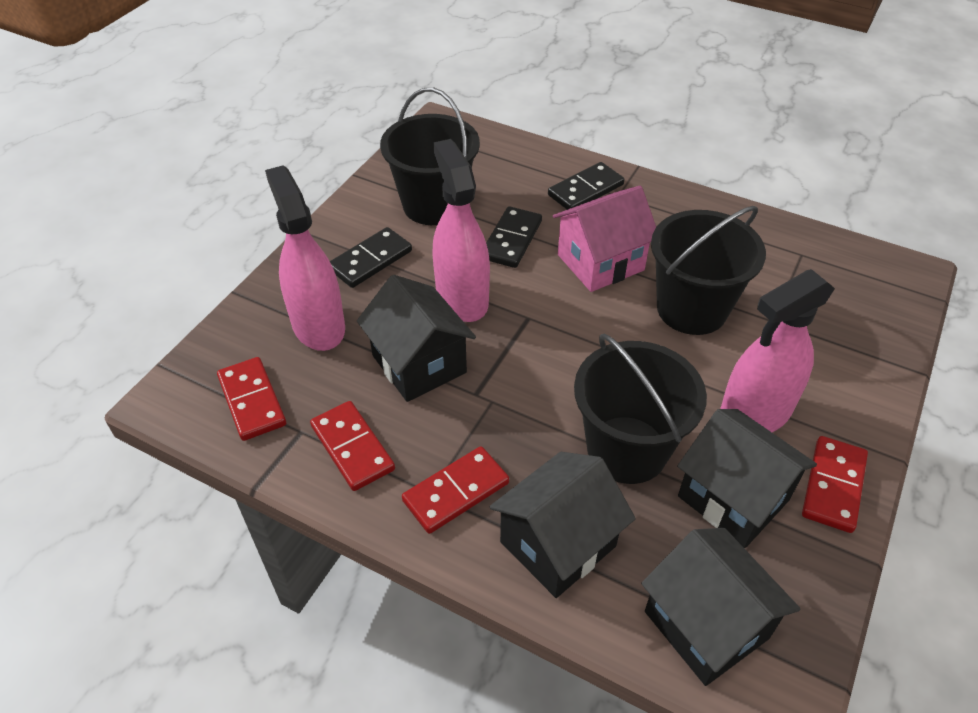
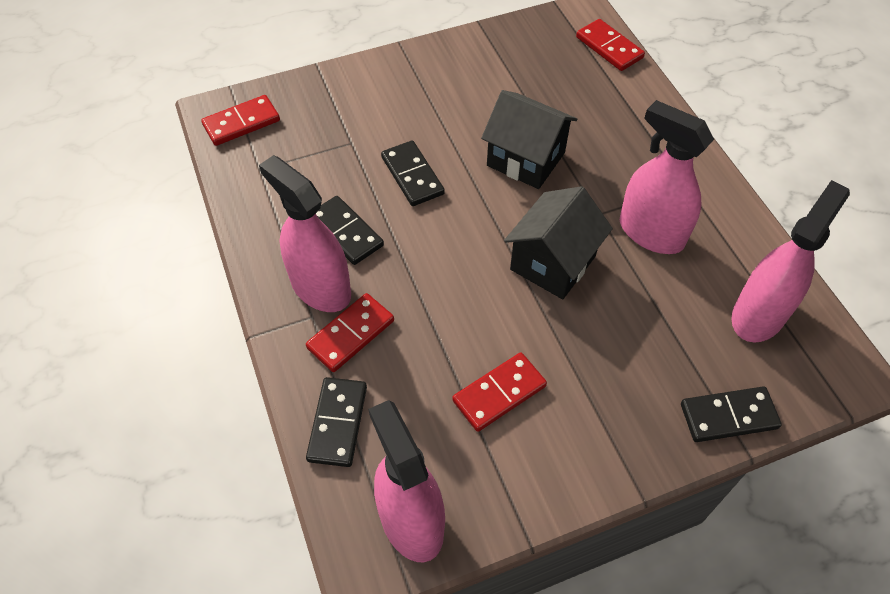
black bucket: [380,88,480,225] [574,333,707,484] [651,206,766,335] = 3 -> none = 0
black domino: [330,227,412,288] [486,206,542,268] [548,162,624,210] = 3 -> [306,377,367,467] [316,196,384,265] [381,141,445,206] [681,386,782,442] = 4
black house: [357,275,476,402] [489,452,636,598] [641,528,801,686] [677,409,817,548] = 4 -> [481,90,577,189] [504,186,613,299] = 2
pink house: [553,186,656,292] = 1 -> none = 0
pink spray bottle: [265,165,345,351] [433,139,490,322] [720,269,835,432] = 3 -> [259,155,351,312] [368,400,445,562] [620,100,714,254] [732,180,850,343] = 4

